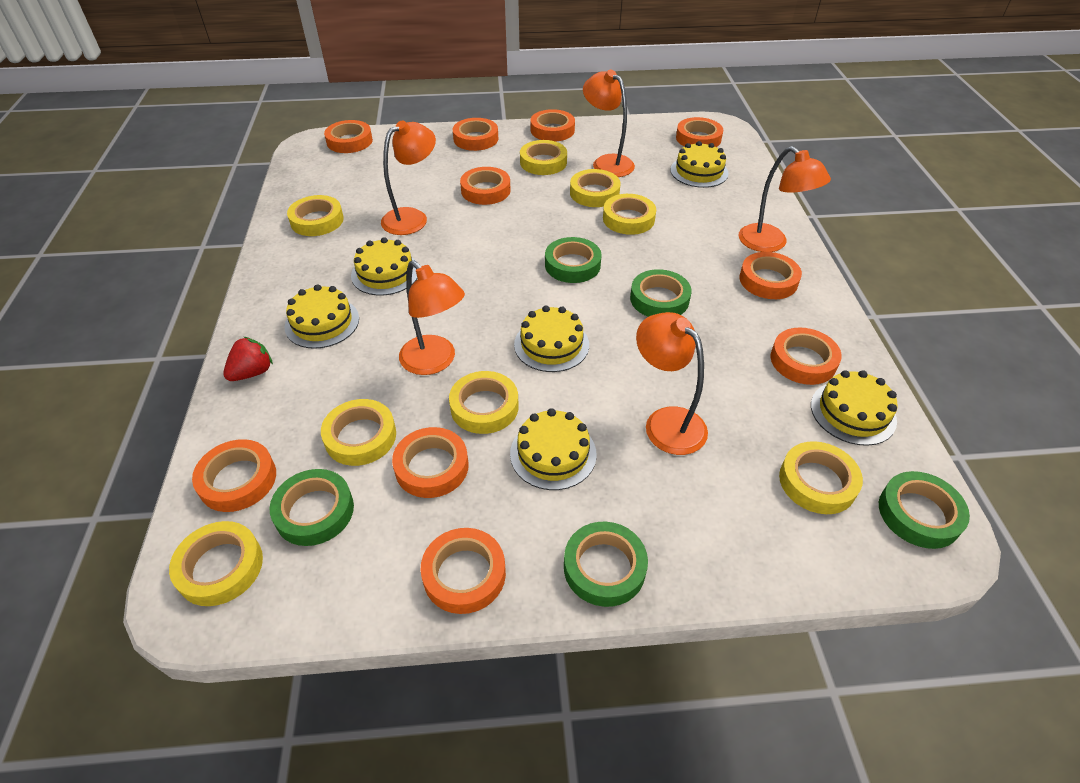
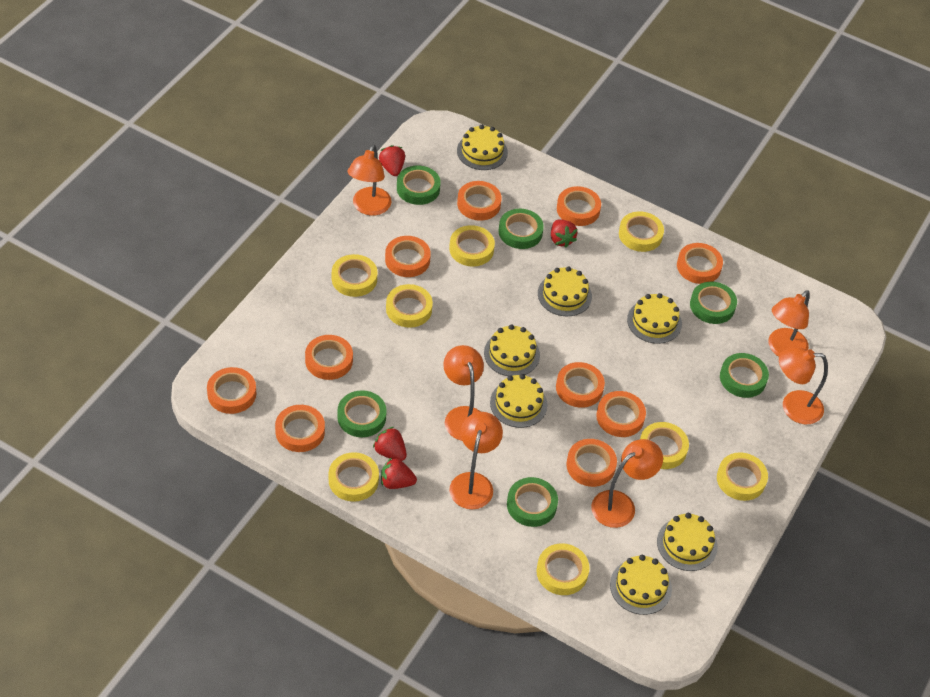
green tape: [270,469,354,546] [545,237,602,283] [564,522,648,607] [630,269,692,317] [879,471,970,549] = 5 -> [337,390,387,437] [397,165,441,205] [499,209,544,249] [507,477,558,527] [690,282,737,324] [720,353,769,398] = 6
orange lamp: [381,120,436,235] [399,260,465,375] [583,70,635,177] [636,312,708,455] [739,146,831,252] = 5 -> [348,144,391,216] [443,345,484,441] [449,412,503,509] [591,439,663,528] [768,290,810,356] [779,347,828,424] = 6
red strawberry: [223,337,273,381] = 1 -> [373,427,407,461] [379,145,405,176] [381,457,417,489] [551,220,577,248] = 4
yellow cake: [285,284,359,349] [351,237,418,295] [510,408,597,490] [514,305,589,372] [671,141,728,188] [811,370,898,446] = 6 -> [457,125,508,170] [484,324,540,376] [490,374,548,428] [538,266,592,316] [610,555,672,615] [627,293,682,344] [657,513,718,571] = 7

